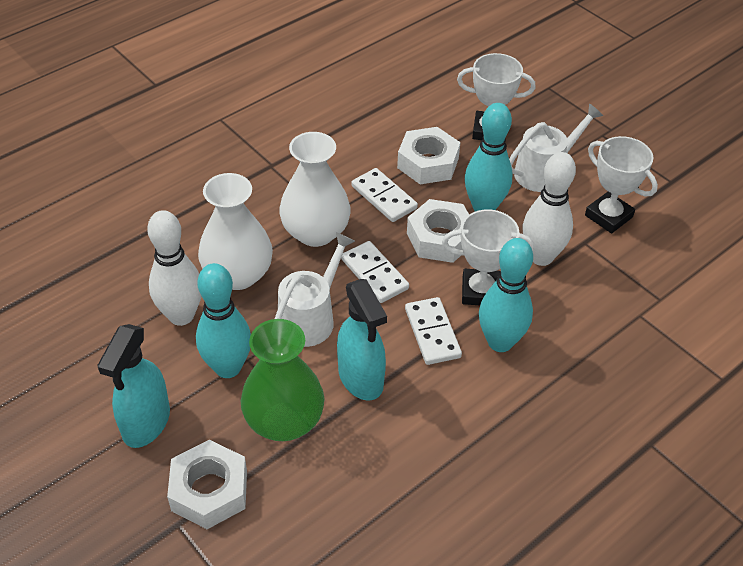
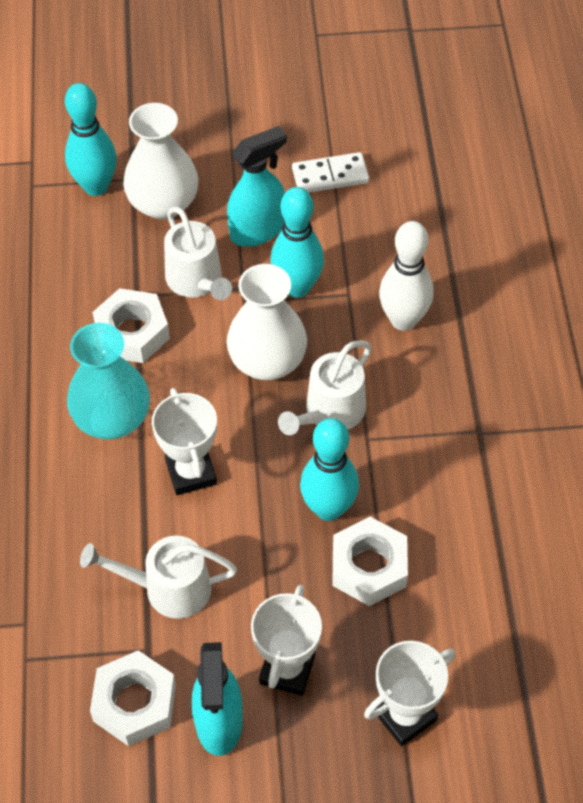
green vase: [241,319,324,441] = 1 -> none = 0
turquoise vase: none = 0 -> [67,323,150,439] = 1
white bowling pin: [147,210,202,326] [523,152,576,266] = 2 -> [379,221,434,331] = 1
white domino: [341,241,409,303] [352,168,418,222] [405,297,462,365] = 3 -> [292,152,369,193] = 1
white watering can: [275,232,355,347] [509,103,603,192] = 2 -> [80,535,237,619] [164,206,232,300] [278,340,372,435] = 3

